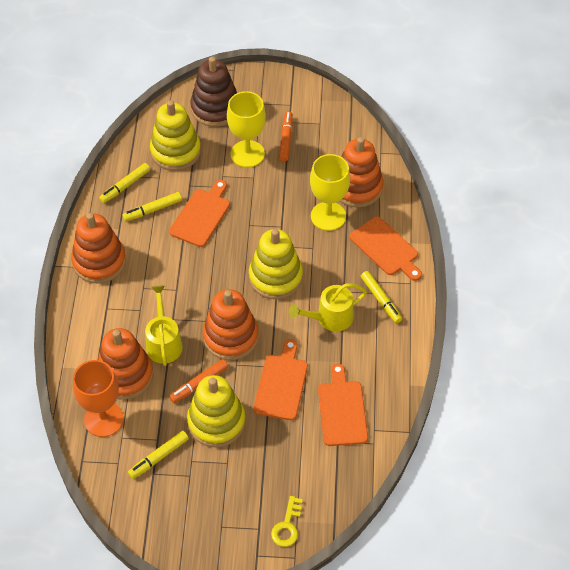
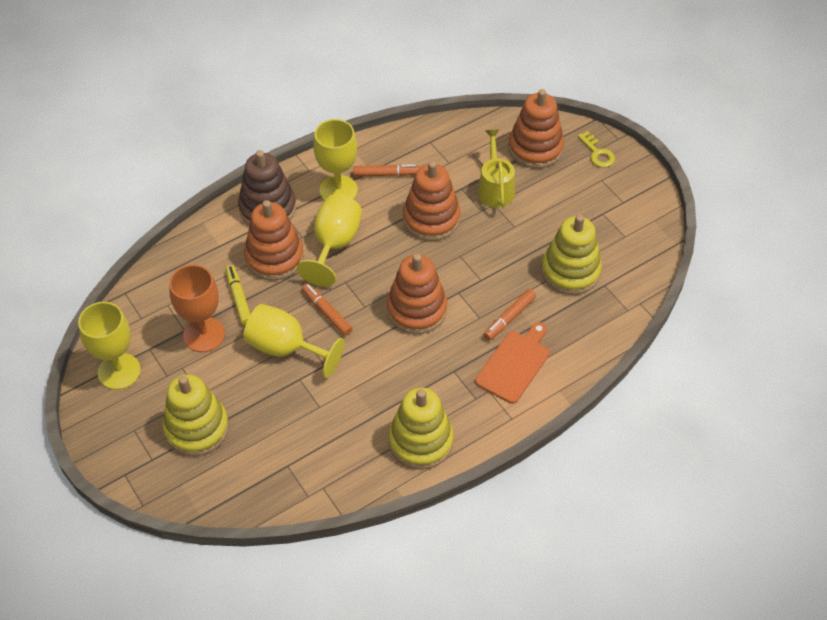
orange cutting board: [169,180,230,247] [253,339,308,420] [318,363,368,446] [350,216,422,281] = 4 -> [475,322,549,404] = 1
orange marker: [169,359,228,403] [279,111,293,162] = 2 -> [302,283,352,336] [353,164,420,177] [484,289,536,340] = 3
yellow goblet: [227,91,266,168] [310,154,350,231] = 2 -> [78,302,141,390] [243,304,345,378] [297,194,362,287] [313,119,358,201] = 4
yellow marker: [99,163,150,203] [122,192,182,221] [128,431,189,479] [361,271,402,323] = 4 -> [226,265,251,325] = 1
yellow watering can: [145,285,183,366] [289,283,367,332] = 2 -> [478,129,515,208] = 1

